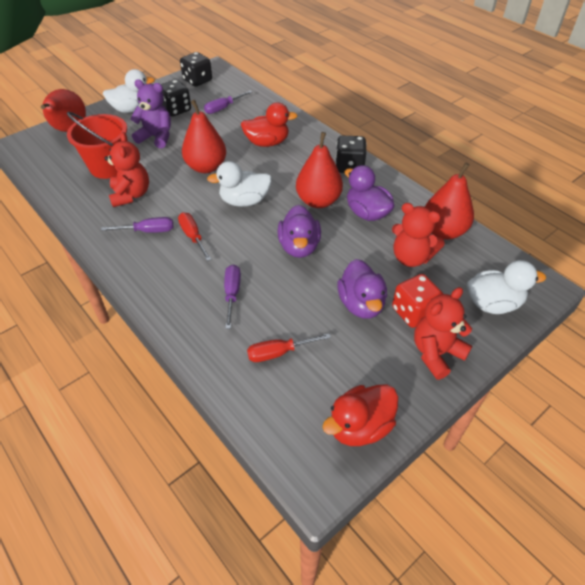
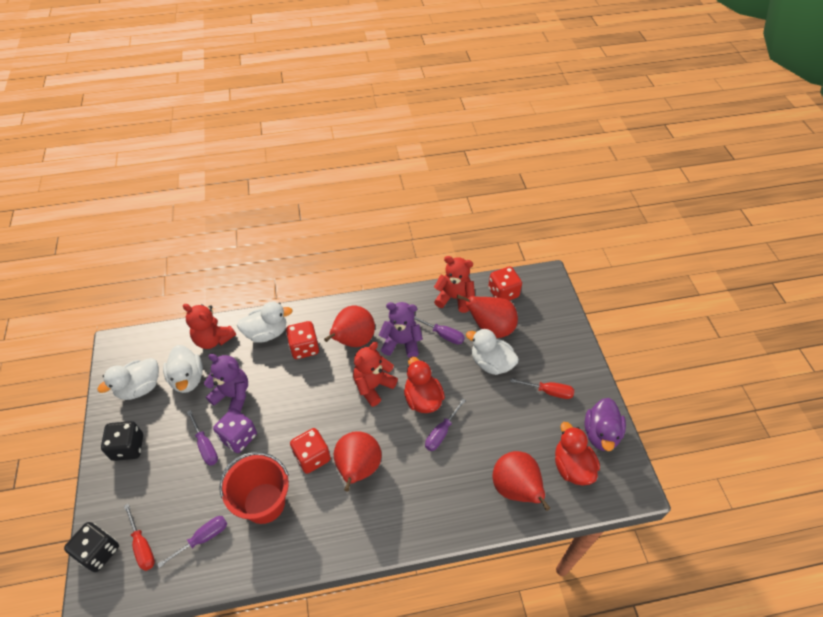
black dice: [161,80,191,117] [180,52,212,87] [336,135,366,173] = 3 -> [64,522,119,572] [101,421,143,461] = 2
purple dice: none = 0 -> [213,408,257,453] = 1
purple duck: [278,205,321,258] [337,259,387,319] [345,165,395,221] = 3 -> [585,398,626,451] = 1
purple screwdriver: [101,217,173,233] [204,91,252,114] [224,264,241,329] = 3 -> [157,516,227,568] [187,410,218,466] [414,316,465,345] [425,398,466,451] = 4
purple teddy bear: [130,79,171,148] = 1 -> [204,354,248,412] [379,302,423,358] = 2
red dice: [392,274,443,328] = 1 -> [286,321,319,359] [290,428,331,474] [488,267,522,301] = 3
white duck: [103,69,155,113] [207,161,272,207] [467,260,546,314] = 3 -> [97,358,159,400] [163,345,203,393] [237,302,293,343] [466,329,519,375] = 4

